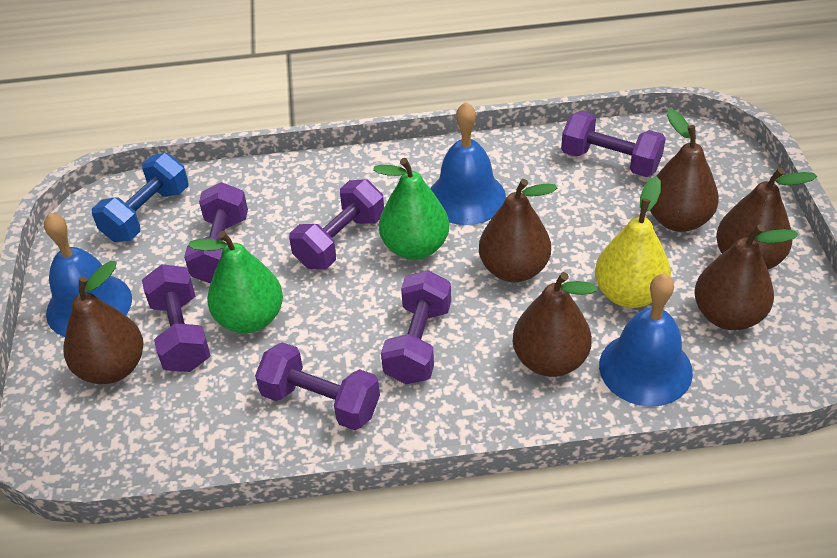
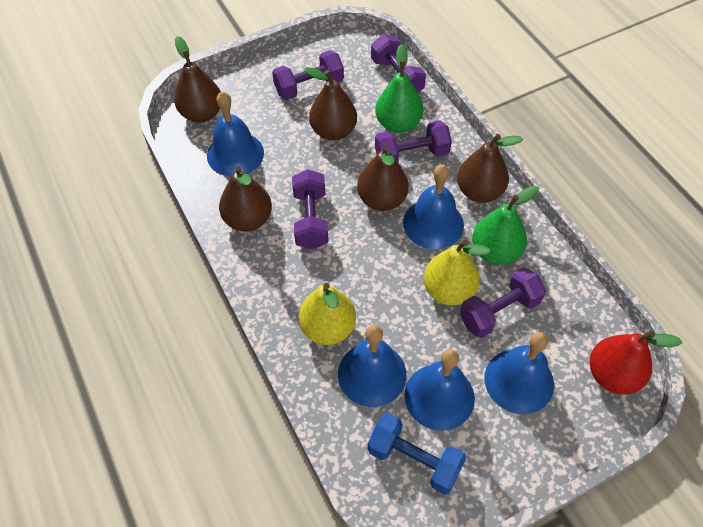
blue bell: [44,213,132,337] [430,102,506,225] [599,274,693,407] = 3 -> [207,91,264,177] [338,325,407,407] [403,165,464,249] [405,349,475,431] [484,332,554,414] = 5
brown pear: [64,261,144,384] [479,179,557,282] [512,272,597,377] [650,109,719,232] [694,224,798,330] [716,168,817,269] = 6 -> [174,36,221,123] [219,166,272,232] [304,67,357,141] [357,145,409,211] [457,134,523,203] = 5
purple dumbbell: [142,264,211,372] [184,182,248,284] [255,342,380,430] [289,179,384,269] [381,270,451,384] [561,111,666,177] = 6 -> [272,50,344,100] [292,169,329,249] [371,34,426,93] [375,120,452,162] [460,268,546,338] = 5
red pear: none = 0 -> [589,331,682,394] = 1
yellow pear: [595,176,671,308] = 1 -> [299,283,356,345] [424,240,490,305] = 2

